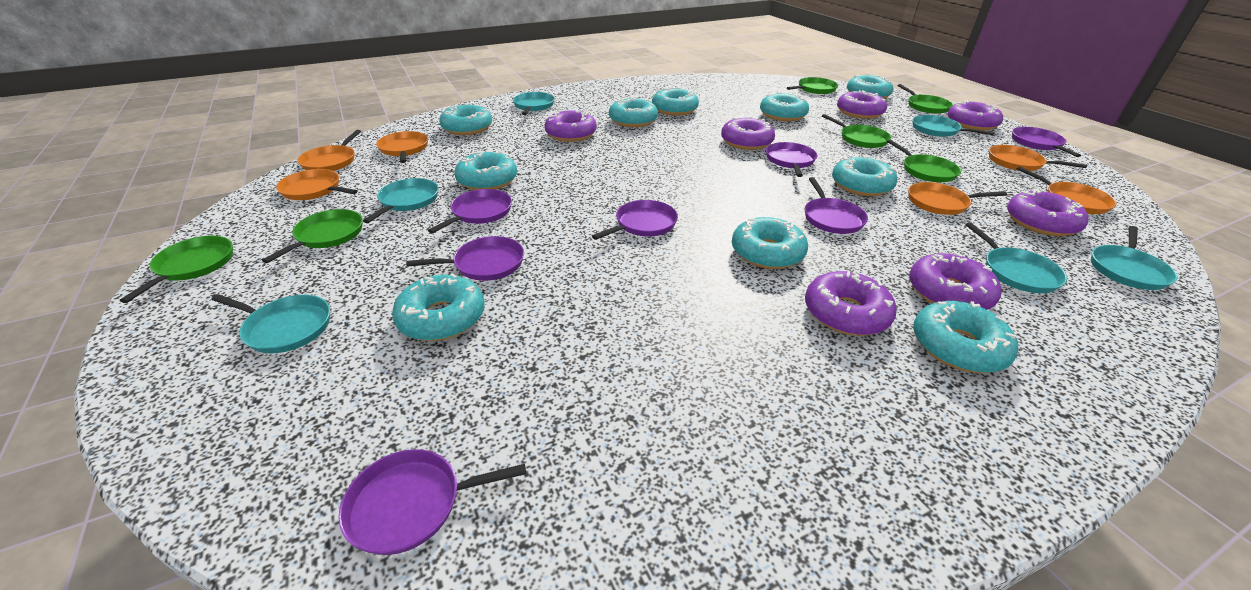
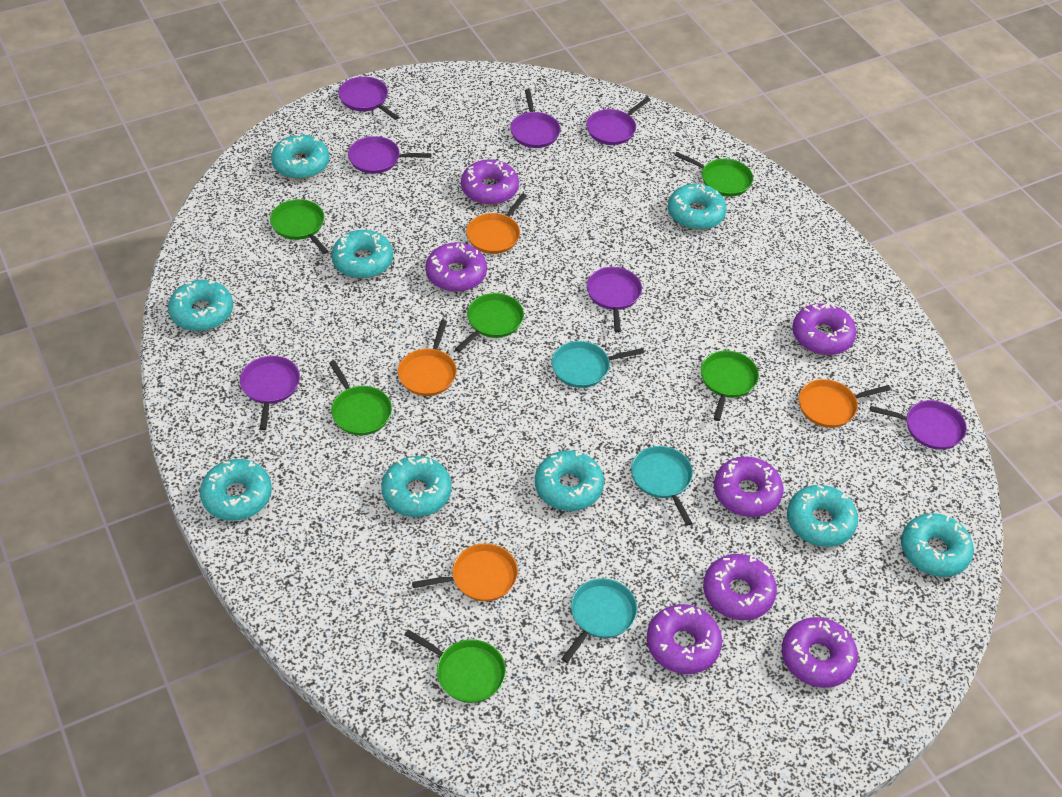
orange pan: [276,169,357,200] [297,130,361,171] [376,131,428,163] [908,182,1007,215] [989,145,1087,171] [1017,166,1117,214] = 6 -> [398,320,457,396] [412,544,518,601] [466,193,527,254] [799,379,891,428] = 4
turquoise donut: [392,273,484,341] [439,103,492,135] [454,151,517,190] [609,97,658,127] [652,87,699,116] [732,217,808,269] [760,92,809,121] [832,155,897,196] [847,74,893,99] [913,301,1018,373] = 10 -> [168,279,233,331] [200,459,272,521] [271,134,329,179] [332,230,393,279] [381,456,452,517] [535,451,604,511] [668,184,727,230] [787,485,858,547] [901,513,974,577] = 9
turquoise pan: [211,294,330,353] [363,178,439,223] [513,92,555,115] [913,115,994,137] [966,222,1067,293] [1091,226,1178,290] = 6 -> [552,341,644,388] [561,578,637,663] [631,446,693,526] = 3

